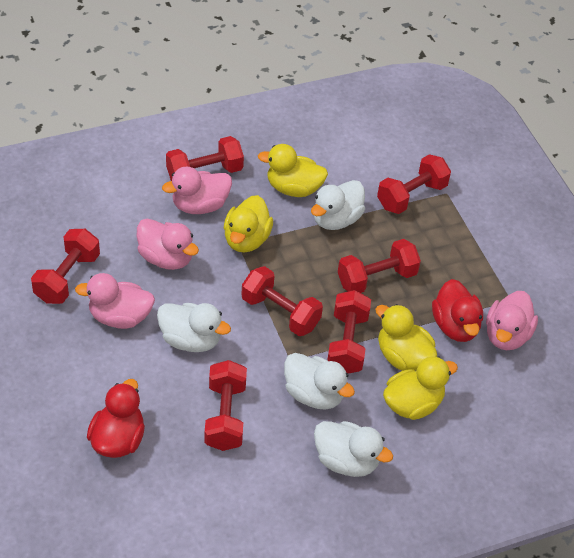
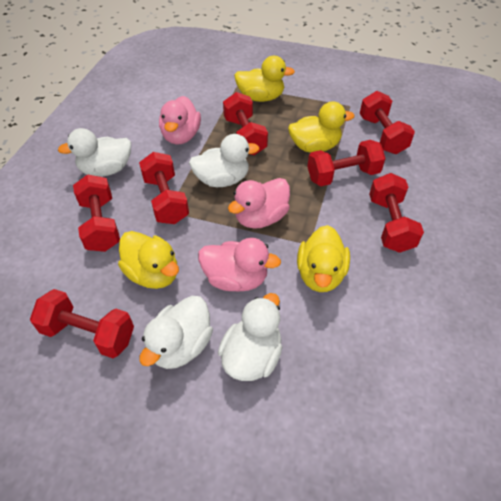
pink duck: [75,273,155,329] [137,218,199,270] [162,167,232,214] [486,291,538,350] = 4 -> [159,96,201,145] [198,238,281,292] [228,178,290,229] = 3
red duck: [87,379,145,458] [432,279,483,342] = 2 -> none = 0

